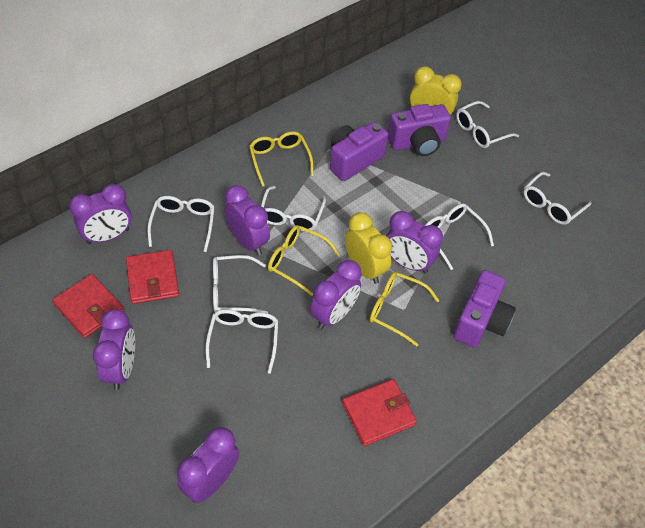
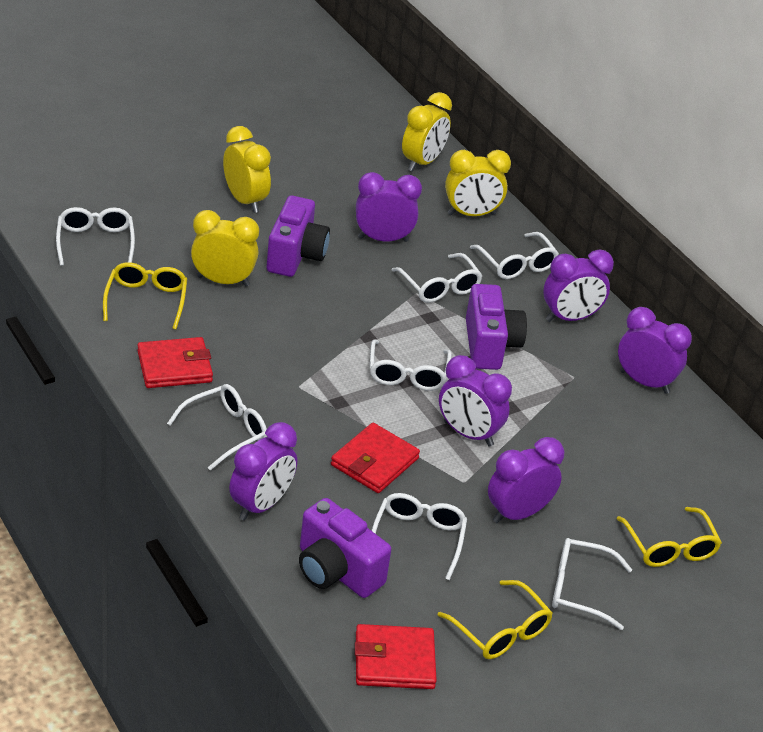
yellow clock: [345,212,392,284] [410,66,462,115] = 2 -> [191,210,259,287] [223,126,271,213] [402,92,452,172] [445,150,511,216] = 4

